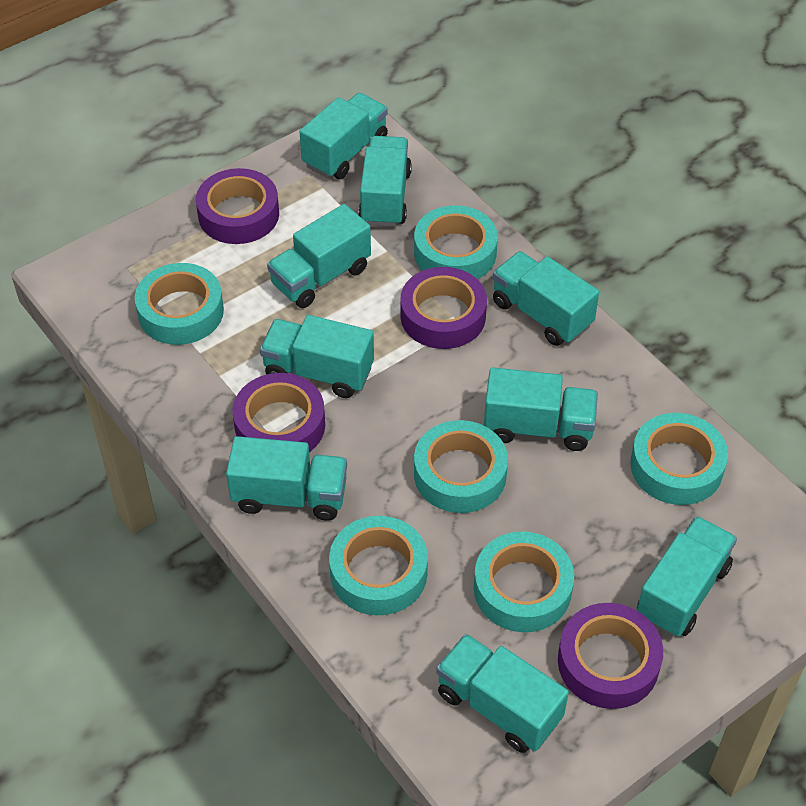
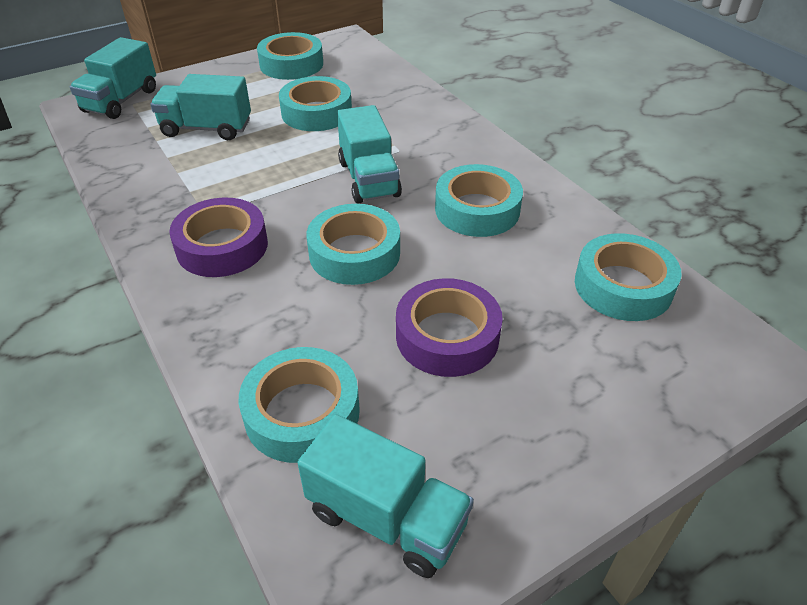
purple tape: [196,168,279,244] [233,373,325,452] [400,267,487,349] [558,603,663,709] = 4 -> [169,198,268,277] [396,278,503,377] = 2
turquoise truck: [226,436,347,521] [260,315,374,398] [267,204,371,308] [300,93,388,179] [358,136,412,227] [436,634,569,753] [484,367,598,451] [493,251,599,346] [637,516,737,637] = 9 -> [70,37,156,119] [150,74,251,140] [298,414,474,578] [337,105,402,204] = 4

